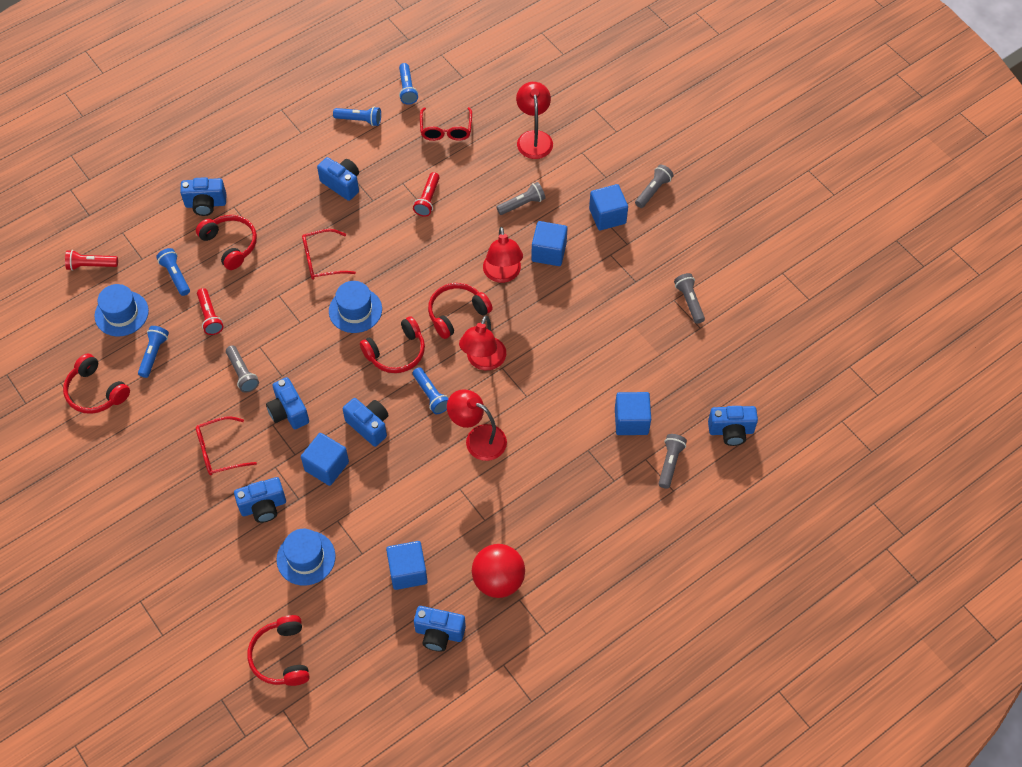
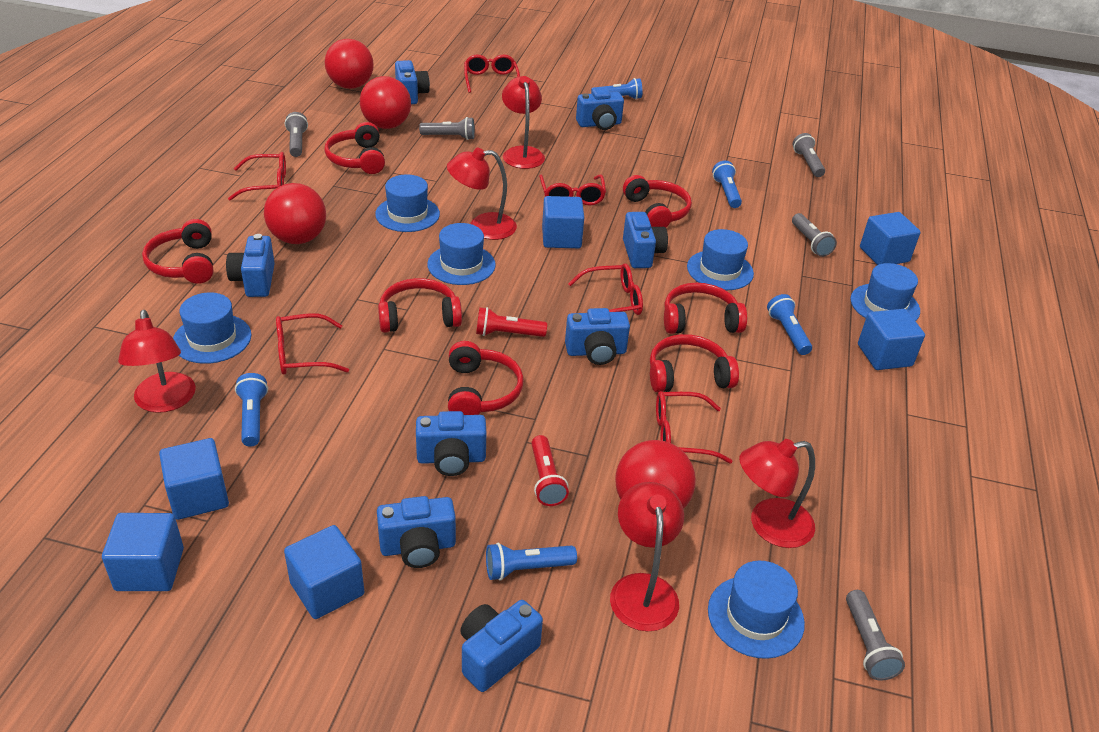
blue camera: [180,177,226,216] [234,477,286,523] [266,377,309,429] [317,157,359,201] [343,398,389,447] [414,606,466,651] [708,406,758,446] = 7 -> [226,234,275,297] [377,496,456,568] [395,60,430,104] [416,411,486,476] [460,600,543,692] [565,308,630,365] [576,89,624,130] [623,212,668,268] = 8
blue cube: [301,433,349,486] [386,541,428,590] [531,221,567,266] [589,184,628,230] [615,392,651,435] = 5 -> [102,513,184,591] [159,438,229,520] [284,525,364,619] [542,196,584,248] [858,309,925,370] [860,212,920,265] = 6
blue hat: [95,284,149,336] [277,529,336,586] [329,281,382,333] = 3 -> [173,292,251,364] [375,175,440,232] [427,223,496,285] [687,229,754,290] [708,561,805,659] [850,263,920,321] = 6
red ball: [472,544,525,598] = 1 -> [264,183,326,244] [325,39,374,89] [360,76,411,129] [615,440,696,509] = 4
red flashlight: [65,250,118,271] [197,288,223,335] [413,172,440,217] = 3 -> [476,307,547,337] [531,435,569,506] = 2
red glasses: [196,416,257,475] [302,229,356,280] [420,107,472,141] = 3 -> [228,152,286,201] [276,313,349,375] [464,54,520,93] [539,175,606,205] [568,263,643,315] [656,391,733,464] = 6
red headphones: [63,354,130,414] [196,215,257,270] [248,615,310,686] [360,316,425,373] [428,283,493,339] = 5 -> [142,219,213,284] [324,122,385,174] [378,278,462,333] [448,341,524,415] [623,175,692,227] [650,334,739,393] [664,283,747,334] = 7
red lamp: [447,389,507,461] [459,316,506,370] [483,227,523,283] [516,82,553,159] = 4 -> [118,310,196,413] [447,148,517,240] [502,76,545,169] [610,482,684,632] [739,439,815,548] = 5

